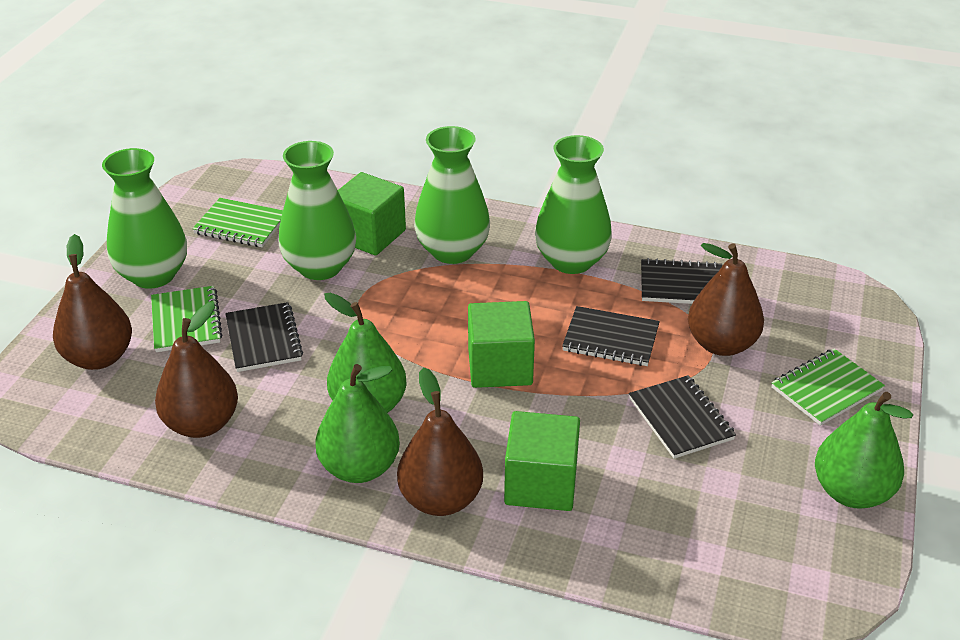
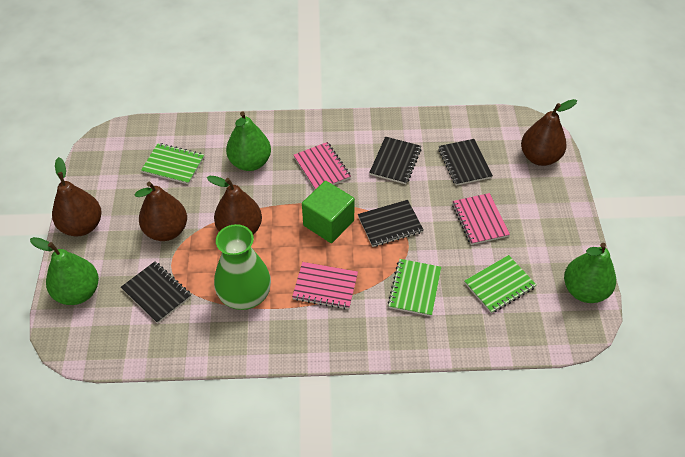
green cube: [338,172,406,256] [468,301,535,388] [504,411,580,511] = 3 -> [302,181,355,243] = 1
green vase: [102,148,187,289] [279,141,356,280] [414,126,490,264] [535,135,612,274] = 4 -> [214,224,271,310] = 1
pink notebook: none = 0 -> [292,262,358,310] [294,142,351,190] [452,193,510,245] = 3

